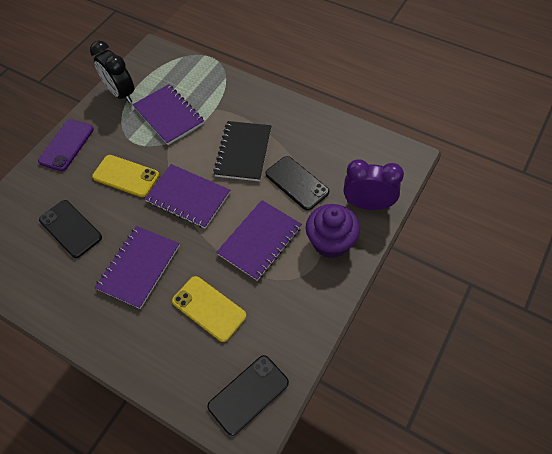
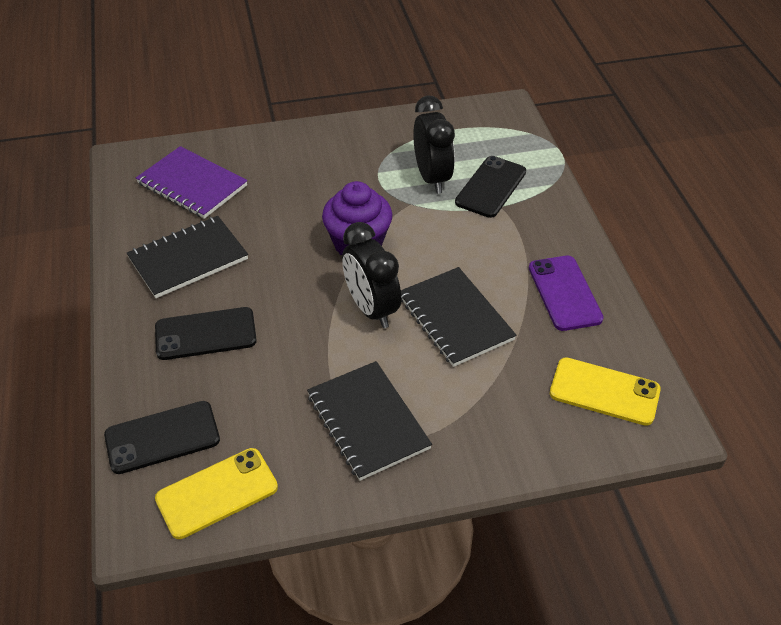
black clock: [90,40,134,103] = 1 -> [342,222,401,328] [413,96,455,194] = 2
black notebook: [213,121,271,181] = 1 -> [127,216,248,298] [307,361,432,481] [401,267,517,367] = 3
purple clock: [344,159,404,210] = 1 -> none = 0
purple notebook: [95,226,180,309] [133,84,204,145] [145,164,230,229] [216,200,302,281] = 4 -> [136,146,248,219] = 1

